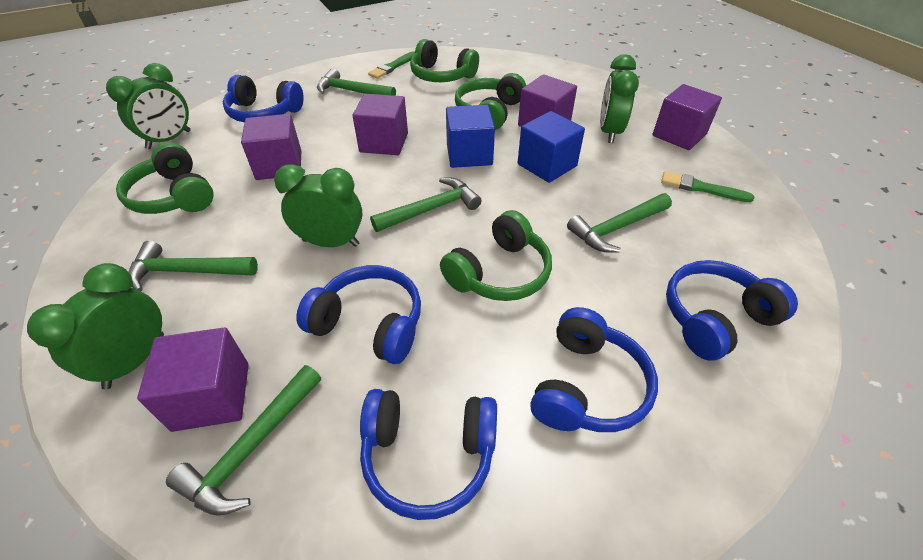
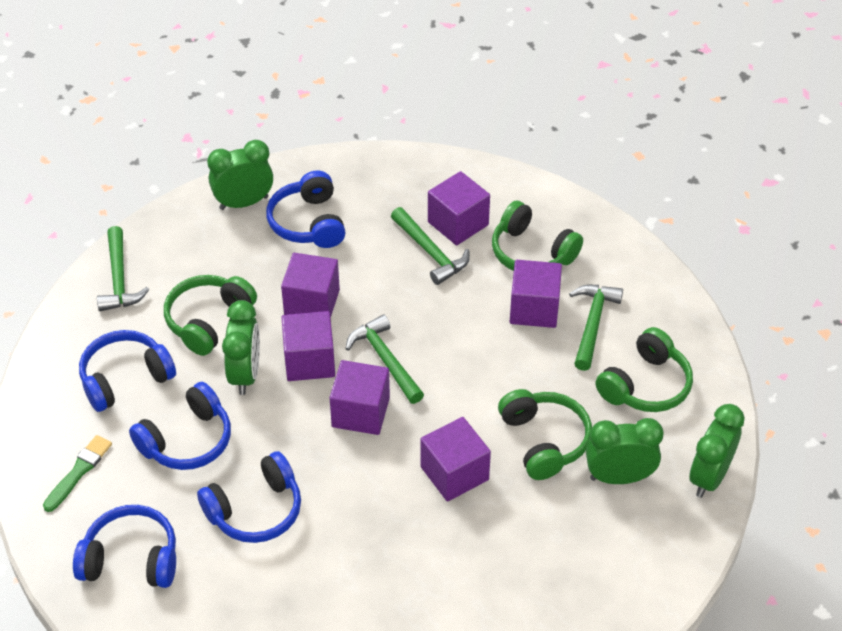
blue cube: [446,105,495,168] [518,111,585,183] = 2 -> none = 0
green brush: [368,51,415,79] [661,171,754,202] = 2 -> [43,435,112,512] = 1
green hammer: [129,241,258,291] [166,365,321,516] [317,68,396,96] [370,178,481,232] [567,193,672,253] = 5 -> [97,226,150,311] [345,314,424,404] [391,207,470,285] [569,285,623,371] = 4
purple cube: [137,327,249,432] [241,114,301,180] [352,94,408,155] [518,74,577,127] [652,84,722,150] = 5 -> [281,253,340,318] [281,311,335,381] [330,360,390,435] [421,417,491,502] [428,171,490,245] [510,260,562,328] = 6

